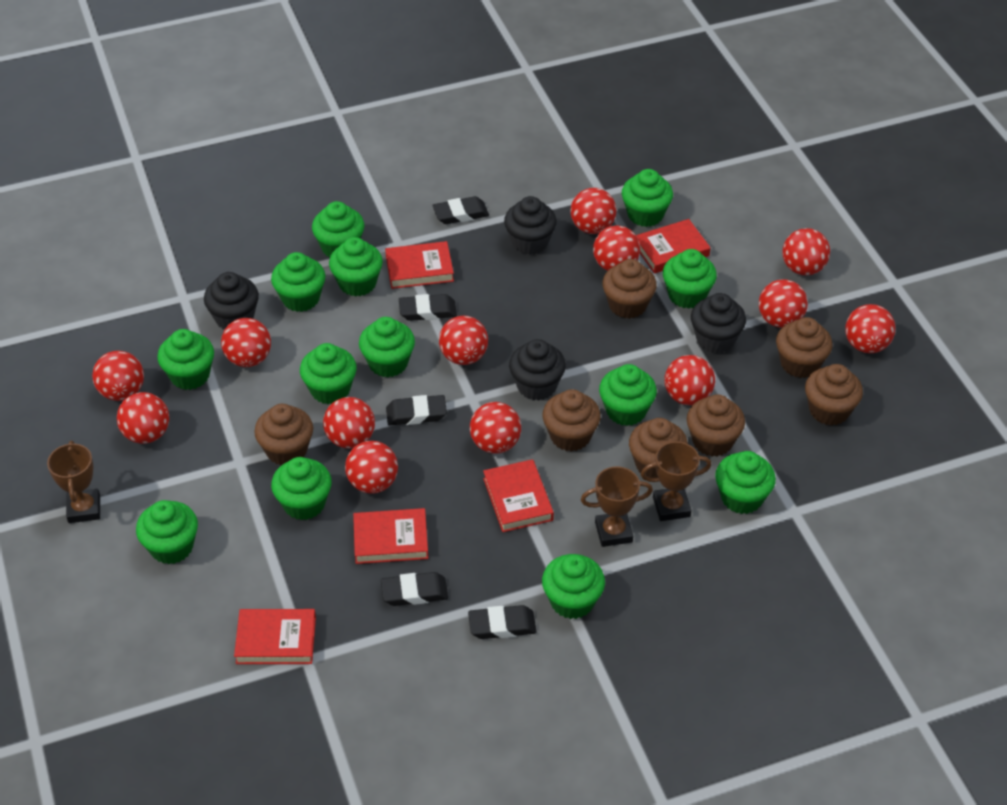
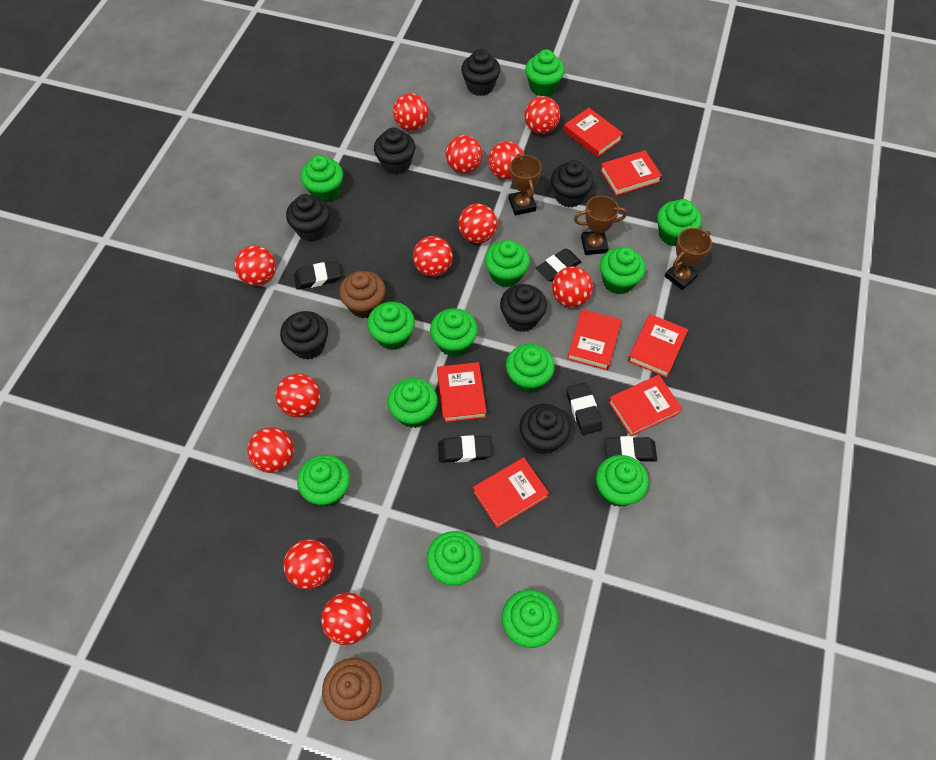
black cupcake: [204,272,259,330] [504,196,557,255] [509,339,566,400] [691,293,746,353] = 4 -> [280,311,328,360] [286,194,330,242] [374,127,415,175] [461,49,500,96] [500,284,547,332] [519,404,570,455] [551,160,594,208] = 7
brown cupcake: [254,404,313,465] [542,389,601,452] [602,259,657,319] [629,418,688,477] [687,394,745,456] [776,317,833,378] [805,364,863,426] = 7 -> [322,658,382,721] [339,271,386,318] = 2
red ball: [92,351,144,401] [117,392,169,444] [221,318,271,367] [323,397,375,449] [345,441,398,494] [439,316,488,365] [470,402,521,454] [570,188,617,234] [593,225,640,271] [664,355,715,405] [759,279,808,328] [782,228,830,275] [845,304,896,353] = 13 -> [234,246,276,286] [247,427,294,473] [275,373,320,417] [283,539,333,590] [321,593,372,645] [393,93,429,131] [413,236,453,277] [446,135,483,173] [458,204,497,243] [488,141,524,180] [524,96,560,134] [552,266,593,307] = 12
red book: [234,609,316,664] [353,508,428,564] [385,241,454,289] [483,459,554,532] [636,219,711,274] = 5 -> [437,362,487,422] [473,457,549,528] [563,108,623,157] [567,309,622,370] [600,150,662,196] [608,375,682,436] [628,314,688,378] = 7

